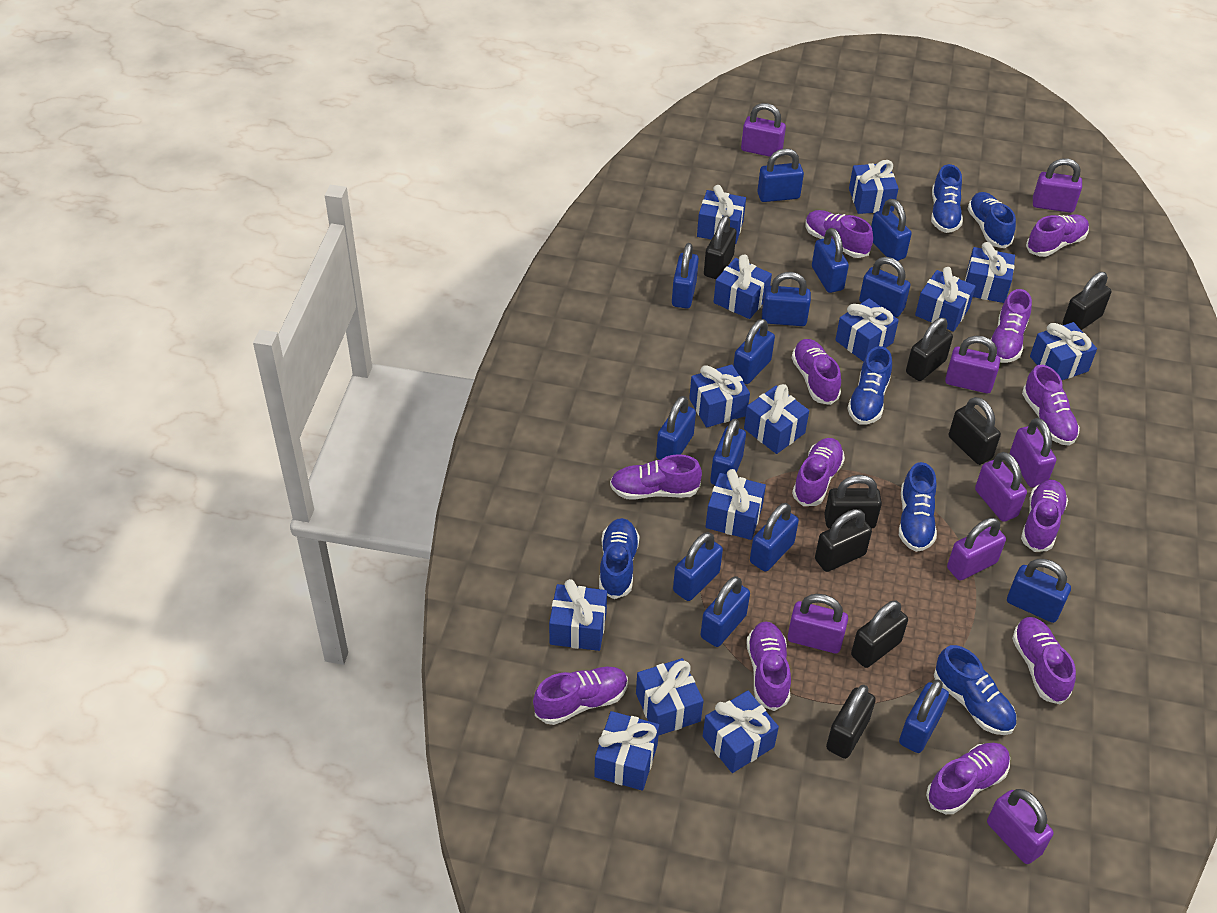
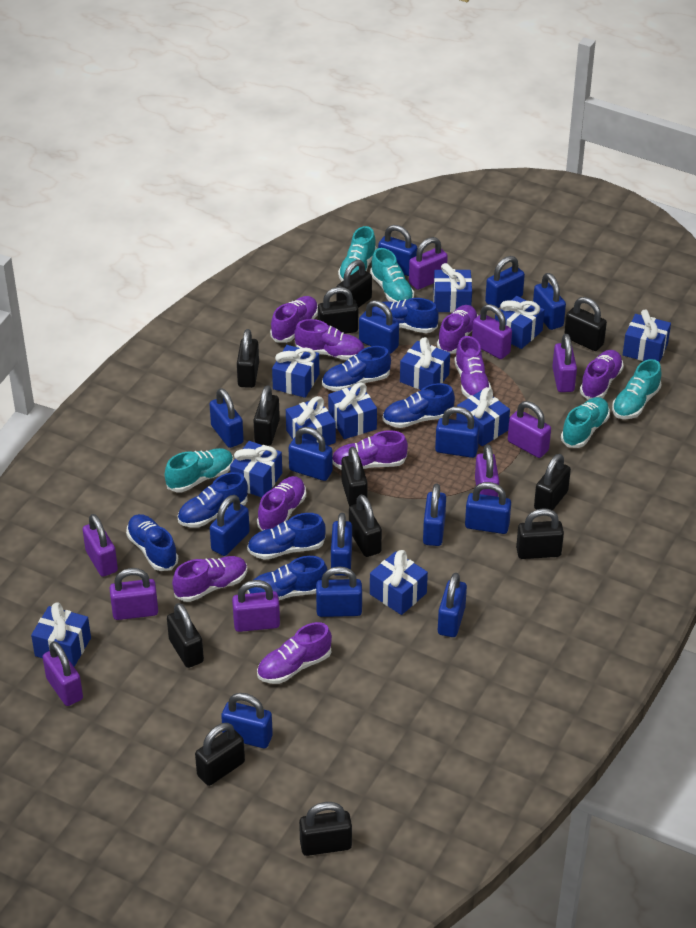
black padlock: [704,215,737,279] [815,509,872,572] [824,475,882,529] [826,685,876,759] [851,600,908,668] [906,318,953,381] [949,397,1001,465] [1063,272,1112,330] = 8 -> [167,603,204,668] [195,723,245,786] [237,329,259,388] [254,385,280,446] [299,802,352,856] [318,287,358,334] [336,260,372,308] [342,447,368,507] [349,494,382,557] [516,508,564,559] [534,454,571,511] [564,297,607,351] = 12
blue gift: [549,579,607,651] [594,711,659,791] [636,658,704,736] [689,365,750,427] [697,185,746,244] [703,691,779,773] [705,469,766,540] [714,255,772,319] [744,384,809,454] [835,298,899,362] [849,160,899,214] [915,267,976,332] [965,242,1015,303] [1030,322,1097,380] = 14 -> [31,602,91,667] [230,441,282,498] [272,345,319,398] [286,396,336,446] [328,382,377,439] [370,550,428,615] [400,337,450,390] [433,263,472,313] [456,387,510,446] [495,296,545,349] [623,309,671,363] = 11
blue shoe: [599,518,639,599] [847,346,892,425] [899,462,937,552] [931,164,963,233] [934,645,1016,735] [968,192,1016,248] = 6 -> [126,514,178,571] [178,472,248,528] [247,513,326,560] [247,556,328,600] [322,346,391,391] [372,298,439,333] [382,383,455,428] = 7
purple padlock: [741,103,786,157] [788,594,848,653] [945,336,1000,393] [947,518,1006,580] [975,452,1027,522] [987,789,1054,864] [1010,418,1056,487] [1033,158,1082,213] = 8 -> [43,641,83,706] [83,514,118,577] [110,568,158,620] [232,580,280,632] [409,237,448,290] [472,304,512,359] [475,444,499,497] [508,401,551,458] [552,334,577,392] = 9
purple shoe: [533,667,628,725] [610,454,702,500] [746,621,791,711] [792,339,841,405] [792,438,845,506] [805,210,873,258] [926,743,1010,814] [988,289,1032,363] [1012,617,1076,705] [1021,480,1068,552] [1022,365,1080,446] [1026,214,1089,257] = 12 -> [172,556,247,602] [257,476,306,531] [257,622,332,684] [270,296,318,343] [294,319,364,360] [333,430,408,470] [437,305,478,354] [454,336,491,398] [580,350,623,400] = 9
turquoise shoe: none = 0 -> [165,448,234,492] [338,226,377,281] [370,248,414,302] [561,397,610,448] [612,359,662,419] = 5

